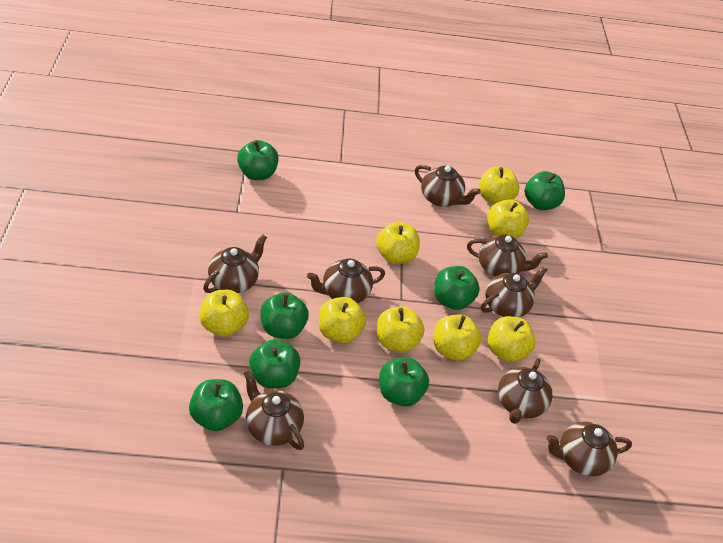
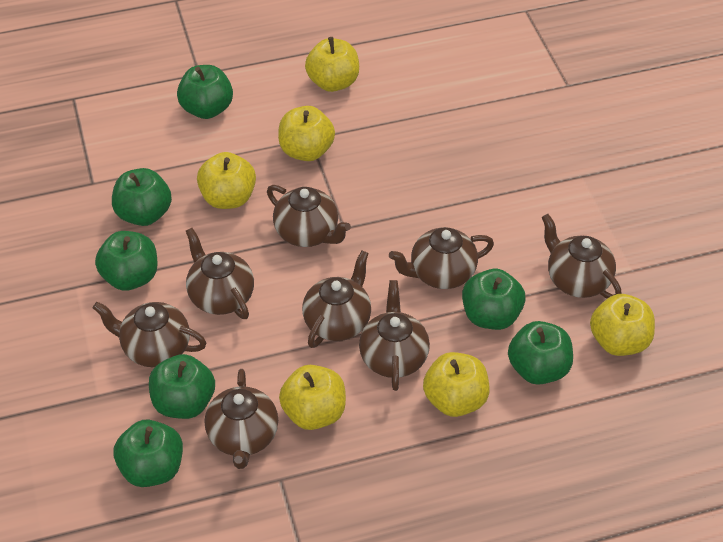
yellow apple: [199,290,249,337] [319,297,366,343] [376,222,420,264] [377,306,424,353] [434,314,481,361] [479,166,519,205] [487,199,529,239] [488,316,536,362] = 8 -> [197,152,256,209] [278,106,335,161] [279,365,346,430] [305,37,359,92] [423,352,490,417] [590,294,655,356] = 6

